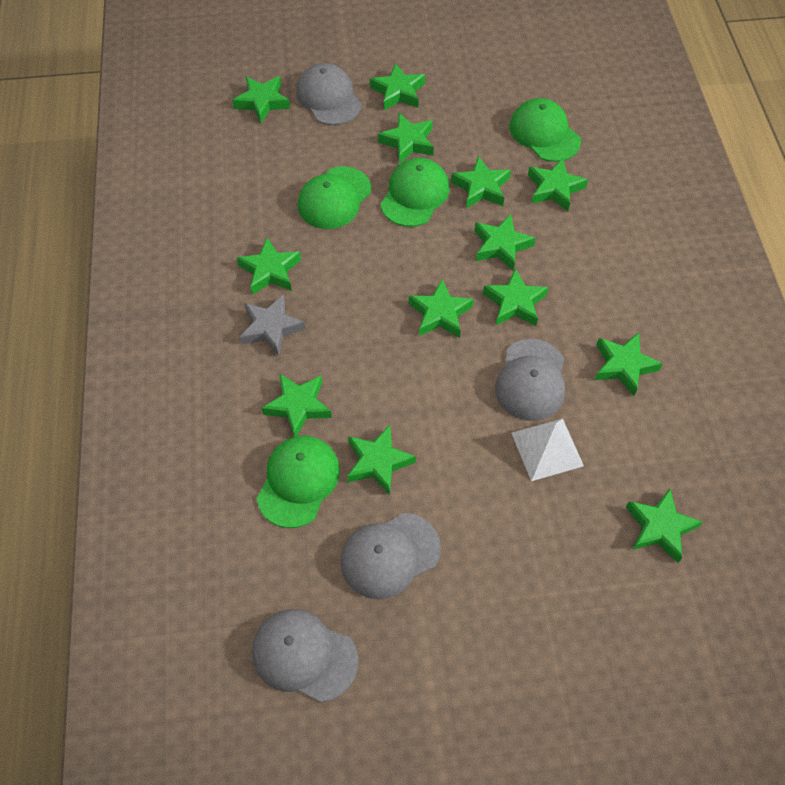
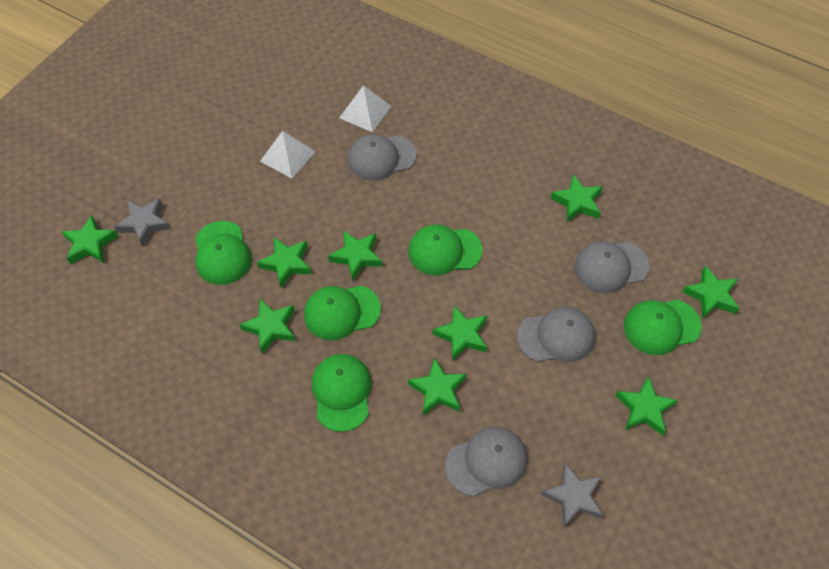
green cap: [257,436,340,528] [298,166,371,229] [380,158,449,227] [510,98,581,162] = 4 -> [195,221,252,285] [304,286,381,340] [312,354,372,432] [408,224,483,275] [624,299,701,355] = 5
green star: [232,76,290,123] [237,237,301,295] [262,373,332,437] [347,425,416,495] [370,63,425,110] [378,113,434,164] [409,279,474,338] [451,156,511,208] [474,214,536,270] [483,268,549,326] [528,158,588,211] [595,333,663,396] [626,488,703,563] = 13 -> [62,215,118,264] [240,299,295,353] [257,237,312,288] [328,230,382,280] [408,358,466,415] [433,305,487,361] [551,175,603,222] [615,376,678,436] [682,266,739,319] = 9
grey star: [240,294,306,356] = 1 -> [114,198,170,247] [541,462,603,527] = 2
white pyramid: [511,418,584,481] = 1 -> [260,131,315,178] [339,85,391,132] = 2

